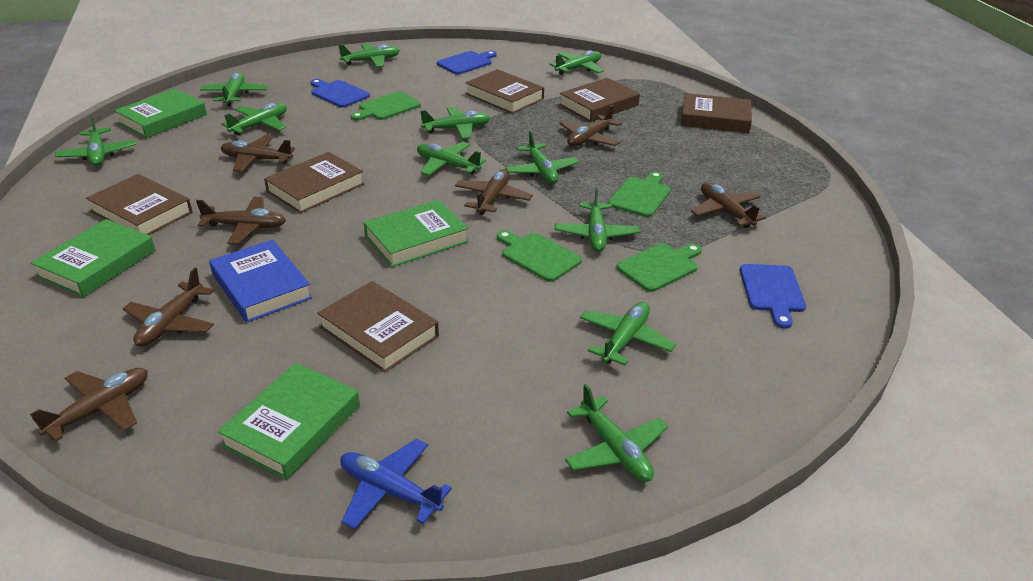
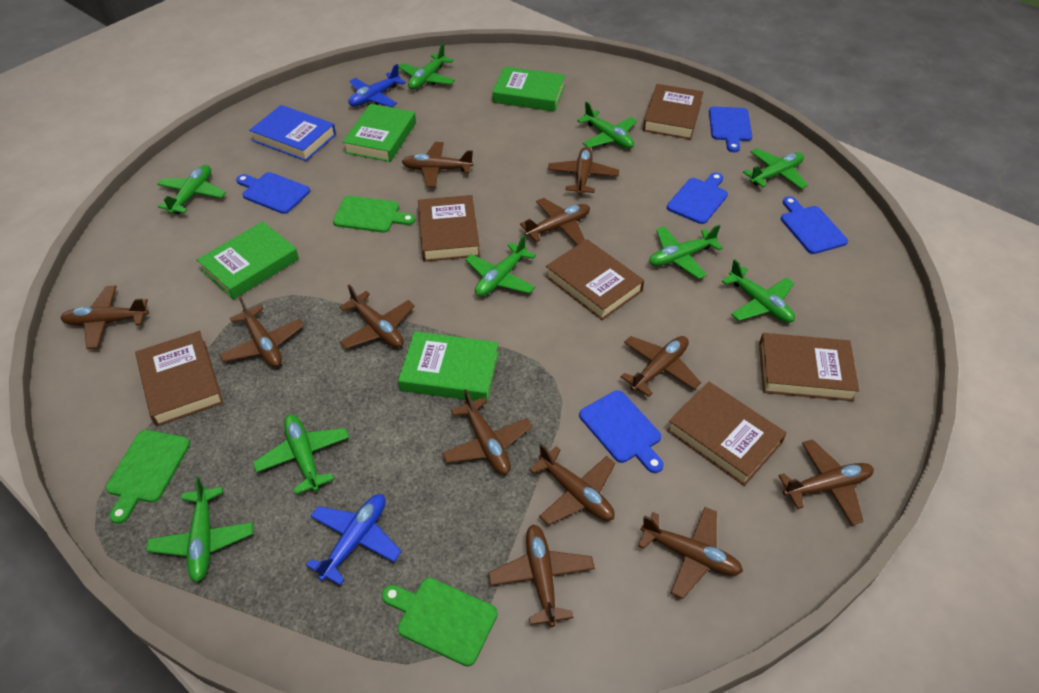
blue cutting board: [311,79,370,108] [437,51,497,75] [740,264,806,329] = 3 -> [236,172,310,214] [579,390,664,473] [667,173,728,224] [709,107,752,152] [781,196,848,254] = 5
blue plane: [340,439,452,529] = 1 -> [306,494,402,585] [348,64,406,107] = 2
brown plane: [30,368,148,442] [123,268,214,347] [196,197,286,244] [221,135,295,172] [455,169,533,215] [559,105,622,146] [691,183,766,228] = 7 -> [60,285,149,349] [219,297,304,367] [339,285,415,349] [402,142,474,187] [442,389,532,475] [488,525,595,627] [520,198,590,245] [529,443,616,525] [548,147,619,195] [621,336,701,397] [638,507,743,599] [778,439,874,525] = 12
green cutting board: [351,91,421,121] [497,230,582,282] [608,171,671,217] [616,243,702,292] = 4 -> [106,430,190,524] [333,196,416,233] [382,578,498,667] = 3
green plane: [55,115,136,166] [200,72,268,106] [222,103,287,135] [339,43,400,67] [417,142,486,176] [420,107,490,139] [505,130,579,184] [549,50,604,75] [555,187,640,252] [565,384,668,482] [580,302,676,365] = 11 -> [146,476,253,582] [157,165,226,214] [253,414,349,494] [398,44,455,90] [465,234,536,297] [577,101,637,149] [649,225,723,279] [722,259,795,323] [743,148,808,189] = 9

